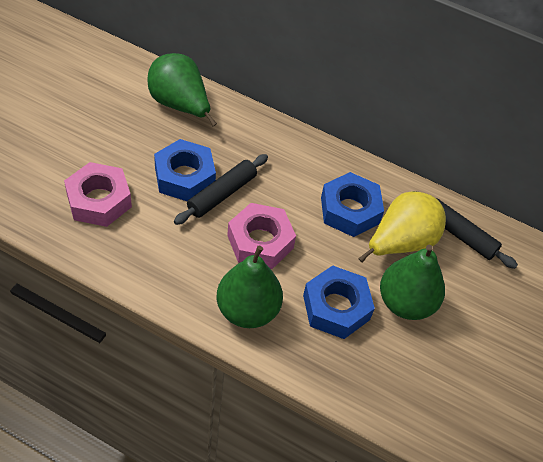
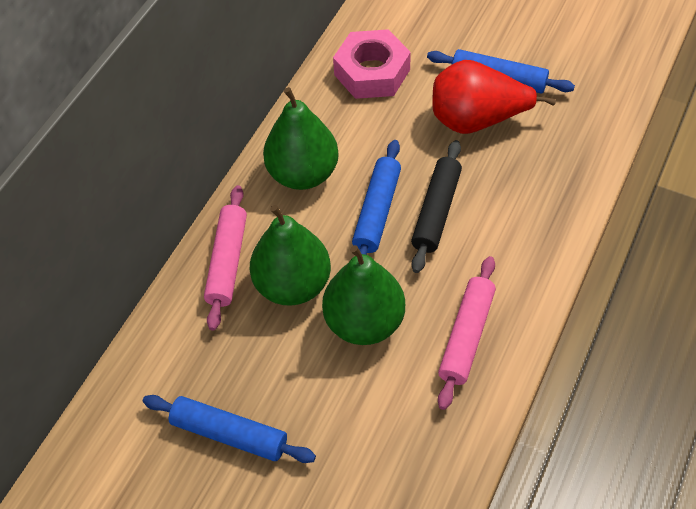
black rolling pin: [174,154,268,225] [412,191,518,269] = 2 -> [411,140,462,273] = 1
blue nut: [154,139,216,201] [303,265,375,339] [321,172,384,237] = 3 -> none = 0
blue rolling pin: none = 0 -> [143,395,316,463] [352,140,401,255] [427,49,575,93] = 3
pink nut: [64,162,132,227] [227,203,296,269] = 2 -> [333,29,411,99] = 1
pink rolling pin: none = 0 -> [204,185,247,331] [438,256,496,410] = 2
red pear: none = 0 -> [432,60,556,134] = 1
yellow pear: [358,192,446,263] = 1 -> none = 0

